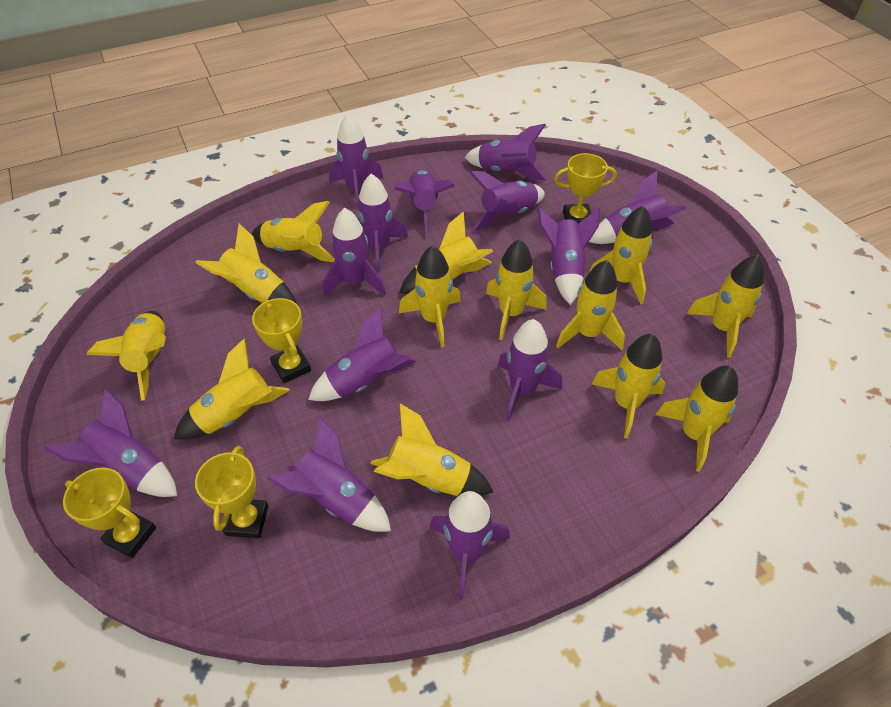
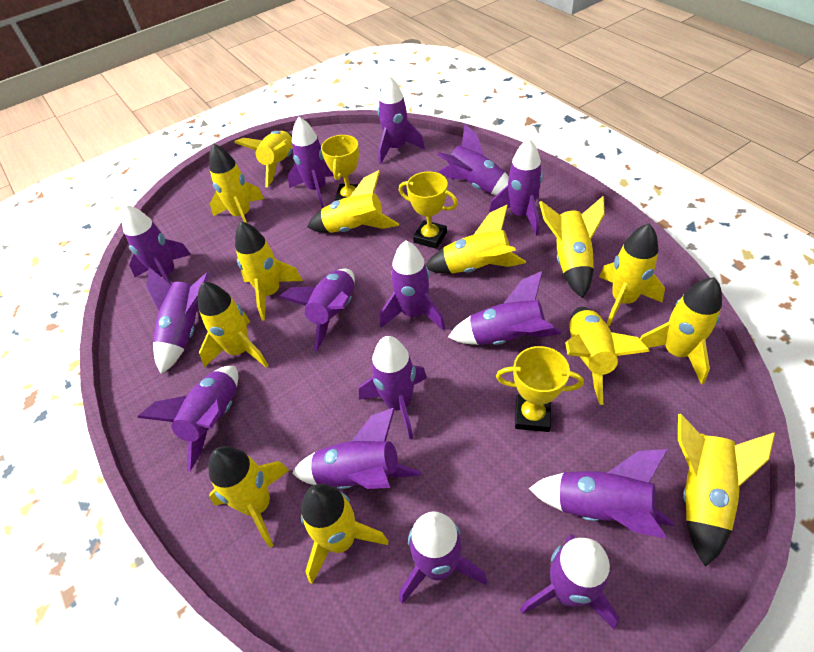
purple rocket: [43,389,177,497] [266,417,391,532] [308,308,417,401] [323,208,386,297] [329,114,383,209] [357,174,408,273] [394,169,455,235] [429,491,510,600] [464,124,547,181] [469,171,545,231] [498,319,562,421] [537,207,600,305] [589,171,687,244] = 13 -> [121,205,191,285] [137,366,238,471] [147,267,210,374] [278,269,355,352] [288,117,334,208] [292,407,421,489] [359,336,427,439] [378,76,425,164] [380,241,445,331] [399,511,487,604] [436,124,509,195] [448,271,562,345] [489,138,543,236] [520,534,619,630] [529,449,674,539] = 15
yellow trophy: [63,467,156,558] [195,446,268,538] [252,298,311,383] [554,153,616,223] = 4 -> [321,135,359,201] [399,172,458,249] [496,346,584,432] = 3

